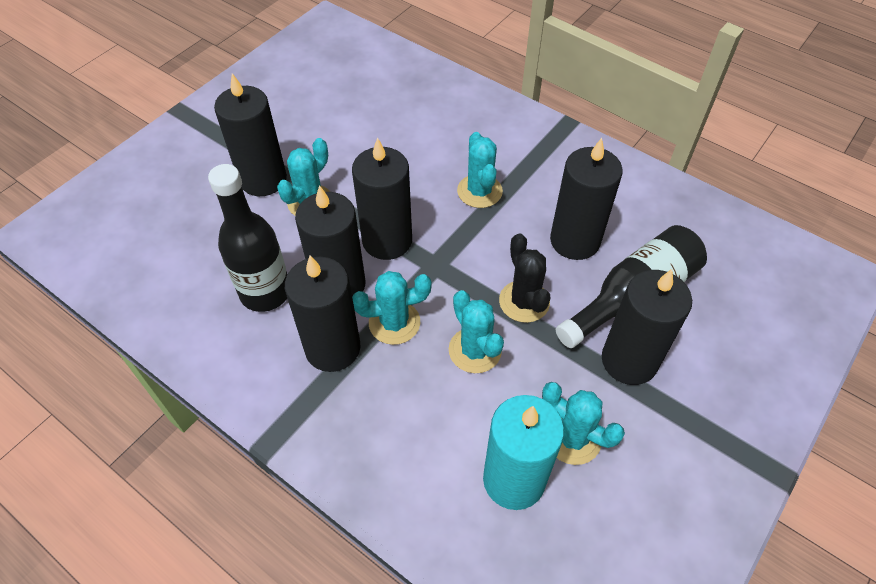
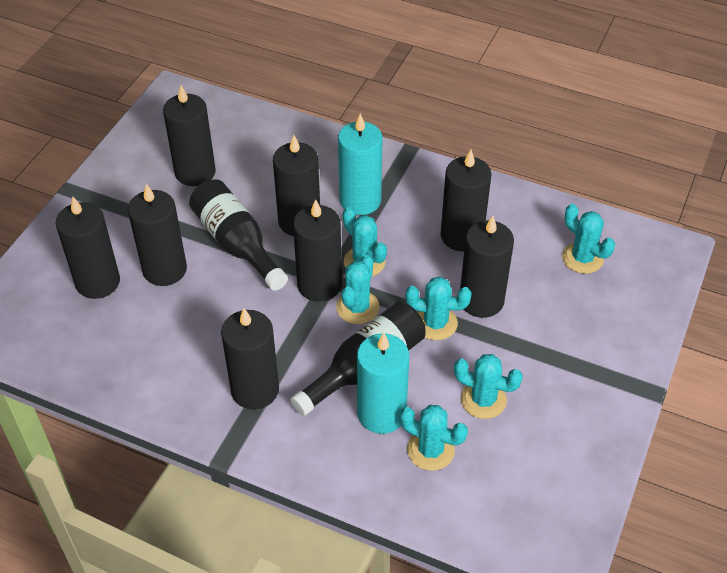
black cactus: [499,233,550,323] = 1 -> none = 0
black candle: [214,73,287,196] [285,255,360,372] [295,185,366,296] [352,137,412,260] [550,138,623,260] [602,269,692,385] = 6 -> [56,197,120,299] [128,184,187,286] [163,85,216,186] [221,308,279,410] [273,135,320,236] [293,199,342,302] [441,150,492,251] [460,216,514,318] = 8
turquoise cactus: [277,138,330,215] [352,271,431,345] [449,290,504,373] [457,132,503,208] [542,382,625,465] = 5 -> [336,255,379,324] [343,207,387,276] [400,405,468,471] [405,277,472,340] [454,354,523,419] [562,204,615,274] = 6
turquoise candle: [483,395,564,510] = 1 -> [338,113,383,215] [357,332,410,434] = 2

